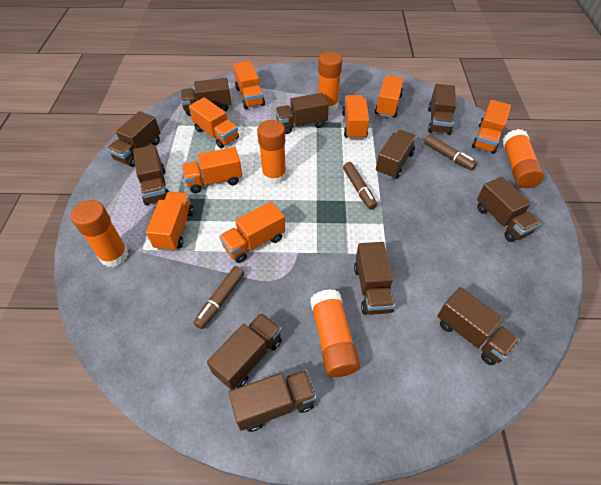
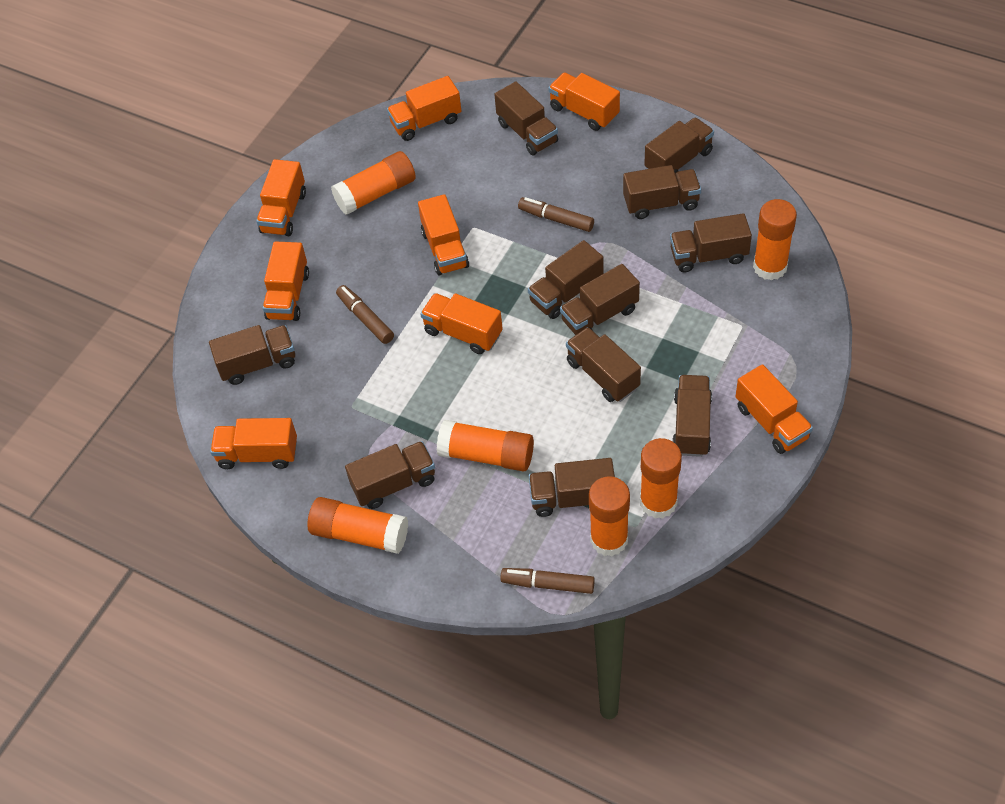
orange glue stick: [71,200,128,267] [257,120,286,184] [310,289,360,377] [318,52,342,113] [502,129,544,188] = 5 -> [308,497,408,554] [331,151,416,215] [437,420,534,471] [589,476,630,556] [640,438,682,519] [753,199,797,280] = 6

